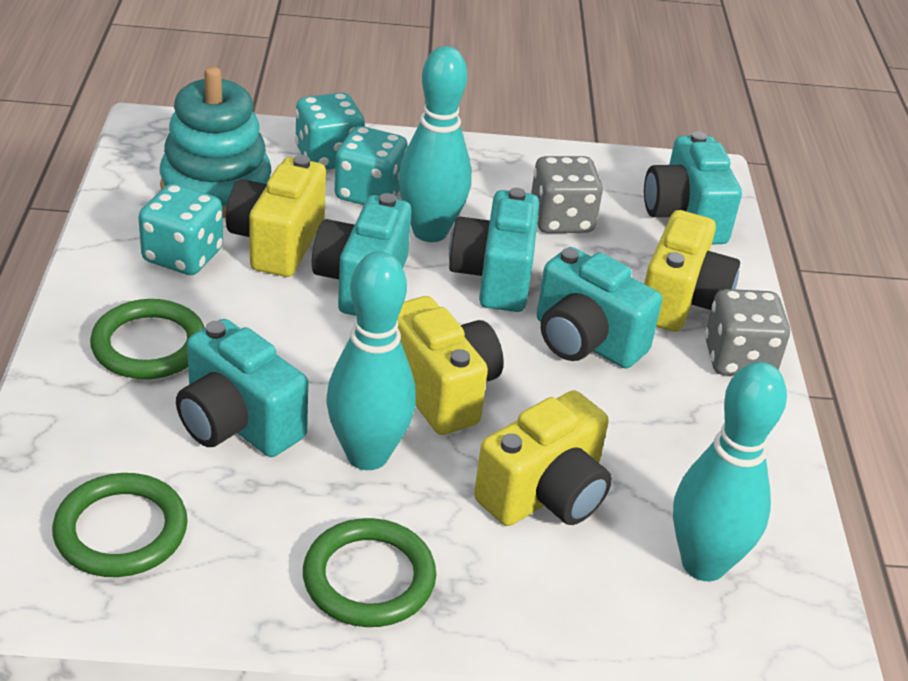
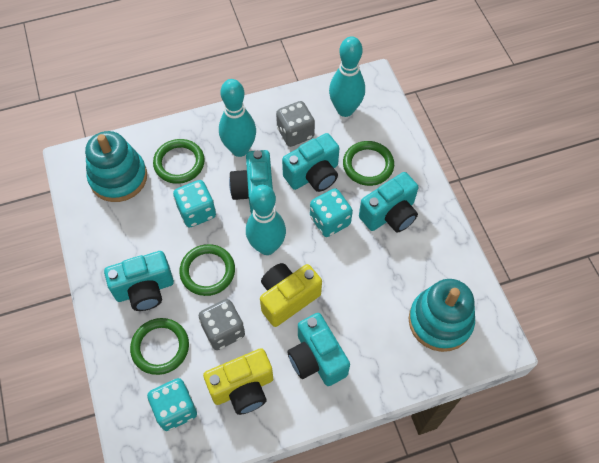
green ring: [52,473,188,577] [90,299,205,379] [303,518,436,627] = 3 -> [130,318,189,375] [153,139,205,184] [179,244,235,296] [343,141,394,186] = 4
turquoise stacking toy: [160,66,271,218] = 1 -> [85,131,147,202] [409,279,475,352] = 2
yellow camera: [226,155,326,277] [397,296,504,435] [474,390,612,526] [644,210,740,332] = 4 -> [203,348,273,415] [260,263,322,327] = 2

